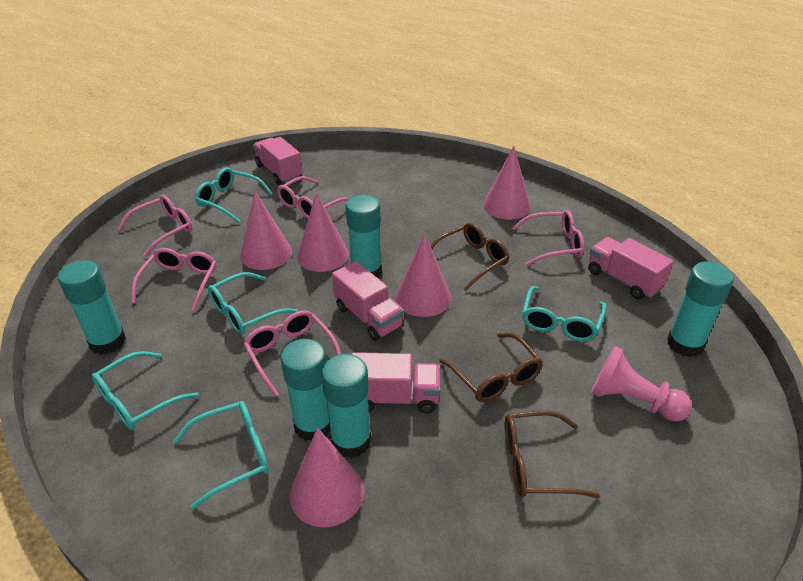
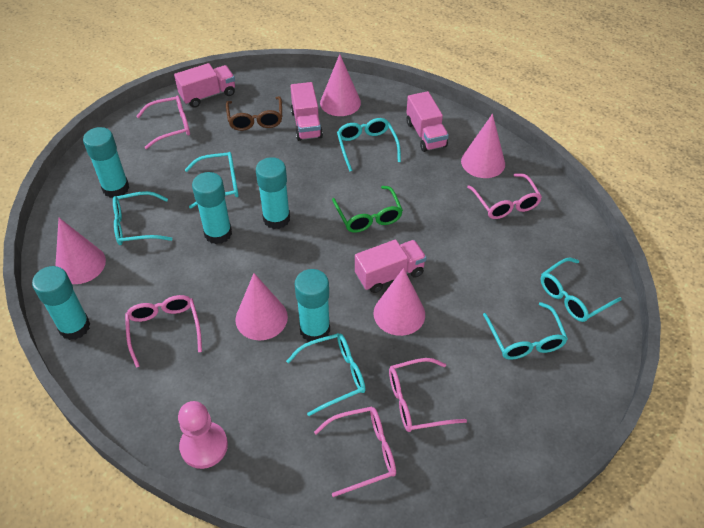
brown glasses: [431,223,510,291] [439,333,543,402] [505,411,600,498] = 3 -> [226,96,282,131] = 1
green glasses: none = 0 -> [332,186,403,233] = 1
turquoise glasses: [92,351,199,430] [173,401,269,509] [195,167,273,222] [208,272,298,335] [522,286,607,342] = 5 -> [113,191,172,245] [185,152,239,209] [286,333,366,416] [337,118,401,171] [483,302,568,360] [541,257,622,322] = 6

